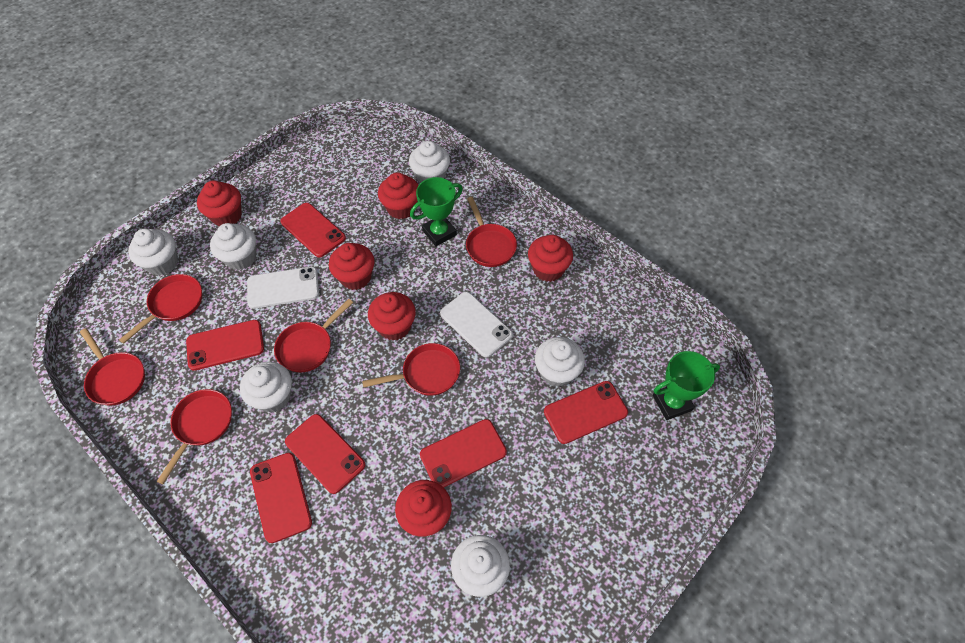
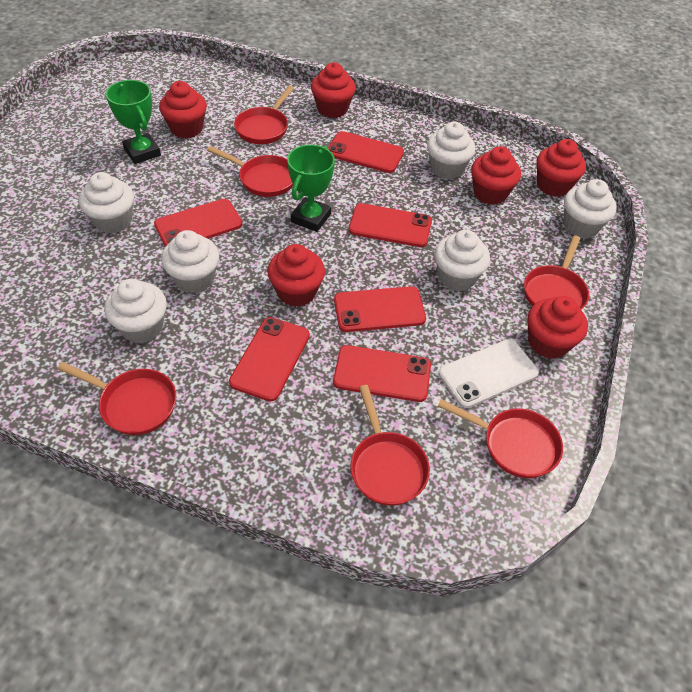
white phone: [247,267,319,309] [440,292,513,358] = 2 -> [439,339,539,408] = 1

